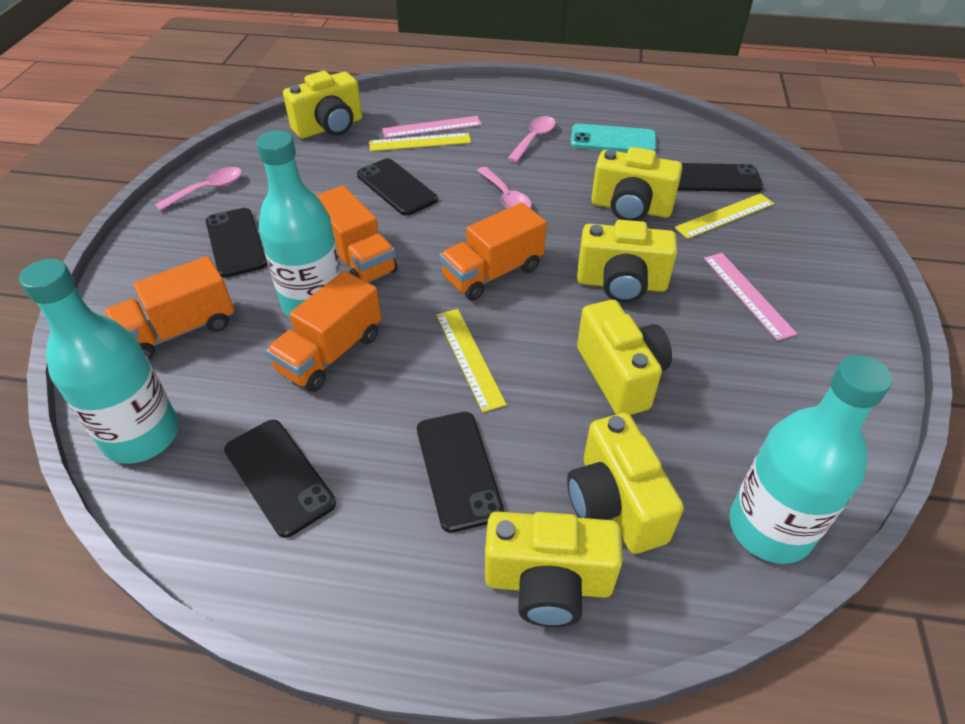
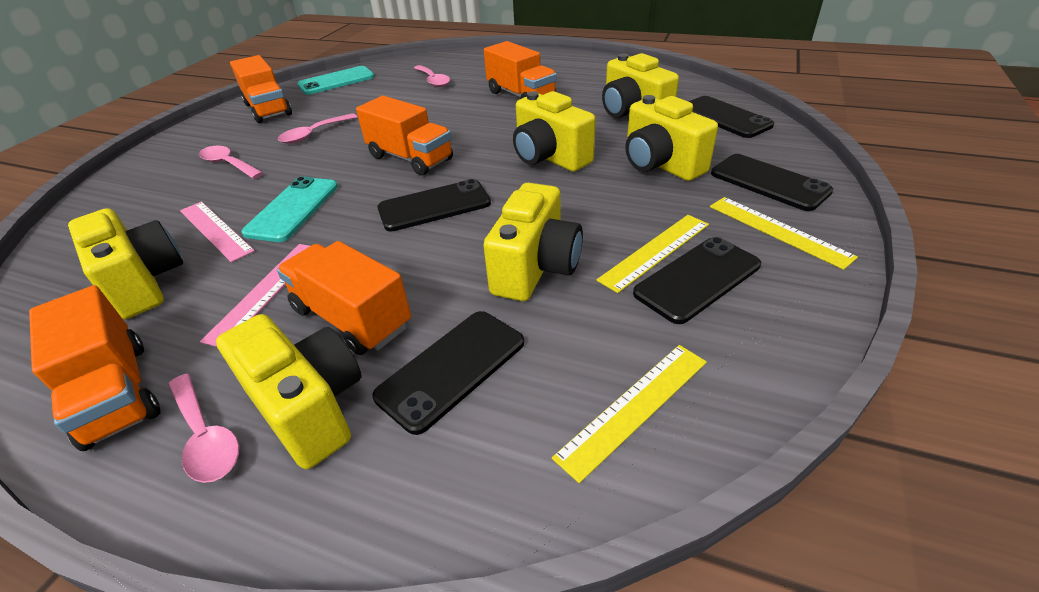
orange truck: [103,256,234,360] [266,271,381,392] [316,185,398,283] [440,203,547,301] = 4 -> [29,285,160,451] [230,55,292,123] [277,241,411,355] [356,96,453,176] [484,41,557,99] = 5
pink spoon: [155,167,242,211] [477,167,532,209] [507,116,556,163] = 3 -> [168,374,239,483] [199,146,263,179] [278,113,357,144] [414,65,450,87] = 4
turquoise bottle: [19,259,179,464] [256,130,341,318] [729,355,892,564] = 3 -> none = 0
turquoise phone: [571,124,657,152] = 1 -> [242,177,338,242] [298,66,375,95] = 2

